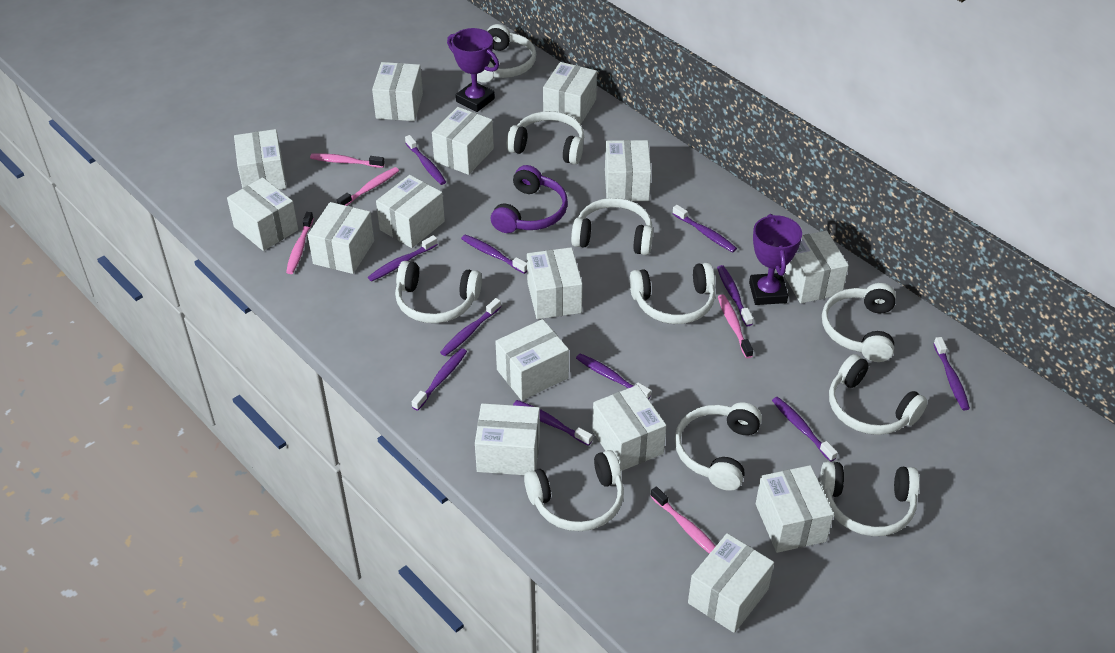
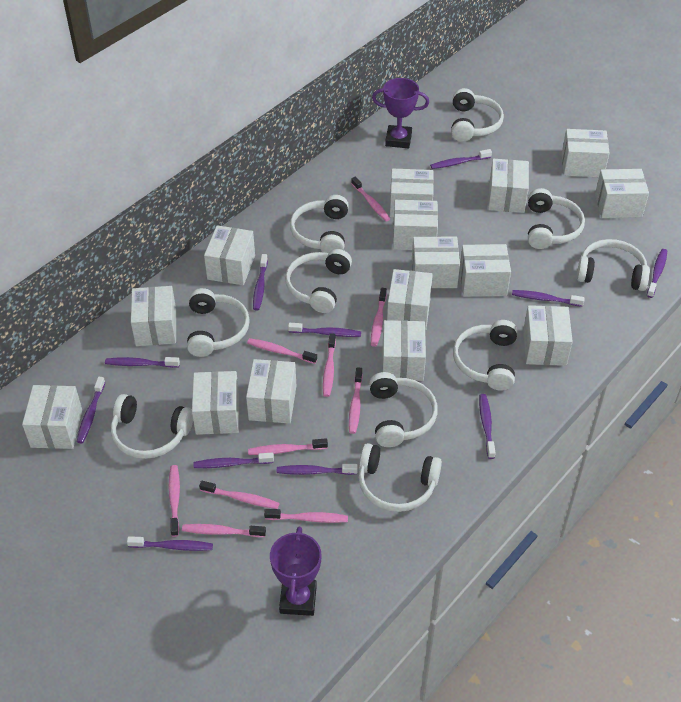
pink toothbrush: [286,212,314,274] [310,153,385,168] [336,167,399,206] [650,487,716,554] [718,294,753,358] = 5 -> [169,465,180,537] [182,524,266,537] [199,481,280,509] [247,338,317,364] [248,438,328,455] [264,509,348,523] [323,333,336,397] [349,367,363,434] [351,177,390,221] [371,288,387,347] = 10
purple headphones: [491,165,568,233] = 1 -> none = 0

